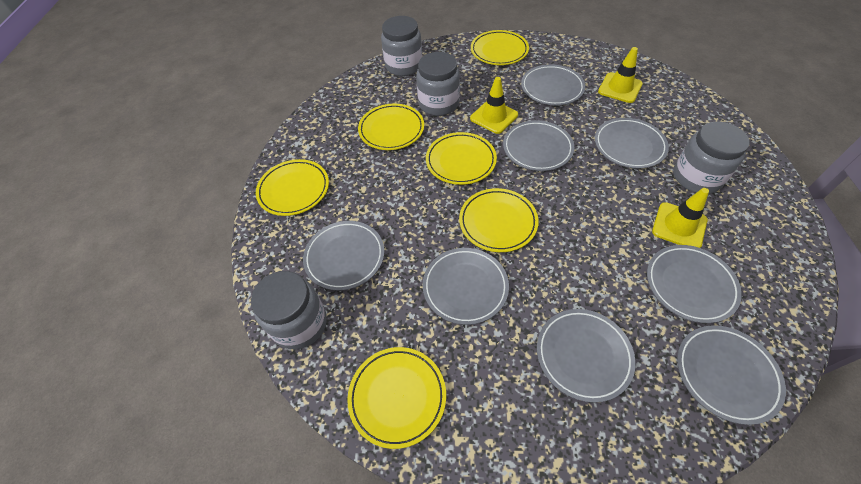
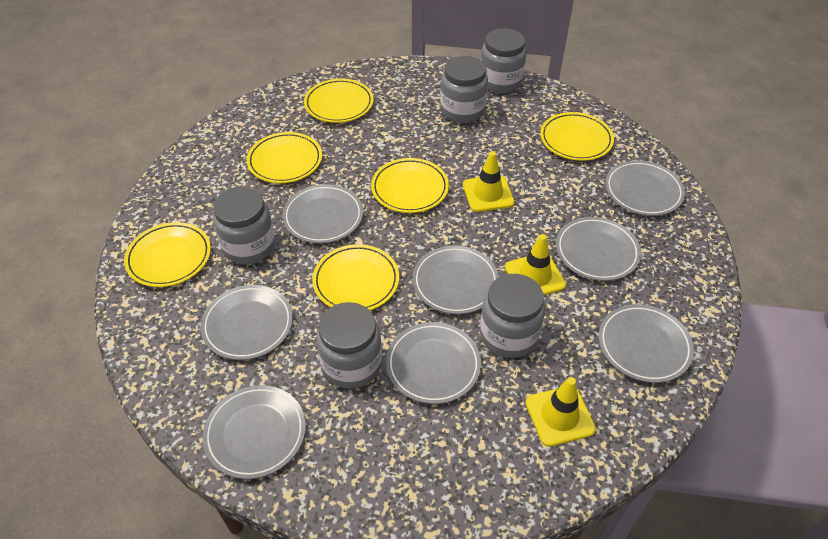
grey jar: [251,271,327,349] [381,16,422,76] [416,52,460,116] [674,122,750,194] = 4 -> [213,187,276,265] [316,302,382,389] [440,56,488,123] [480,274,545,358] [481,28,527,94] = 5

